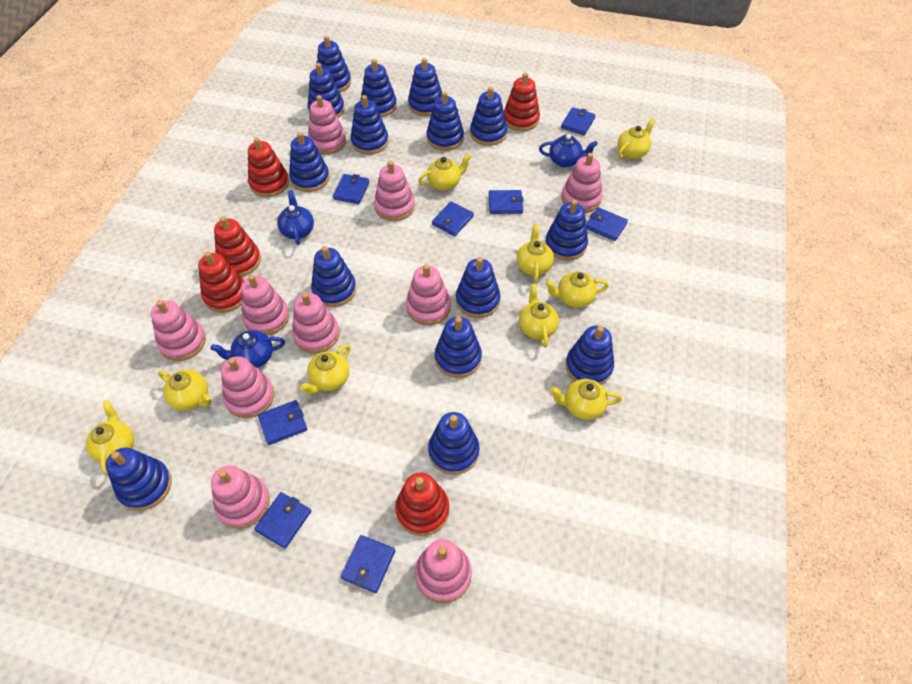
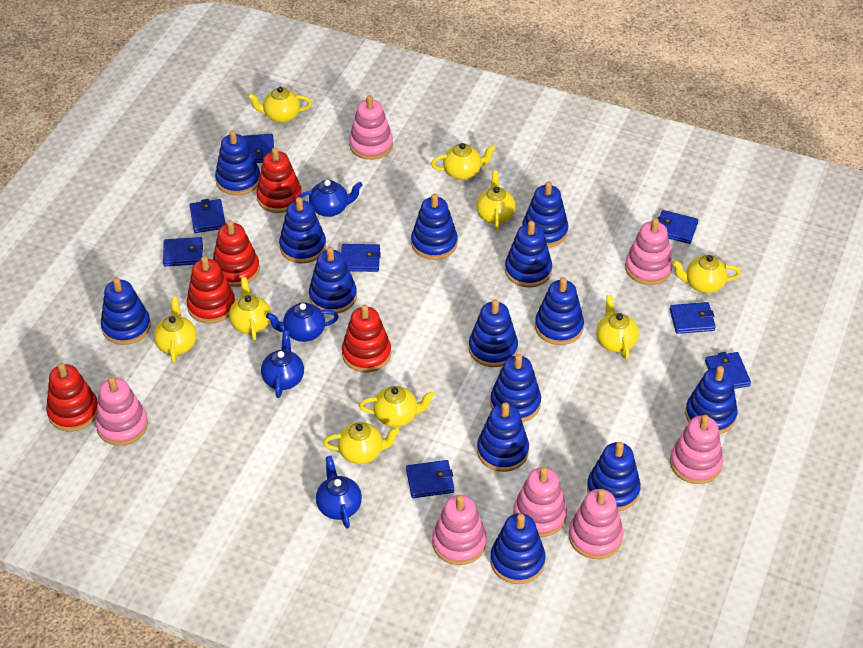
blue stacking toy: [106,448,172,511] [289,132,330,192] [308,63,345,118] [311,246,356,307] [317,36,351,92] [350,95,389,154] [361,59,397,117] [408,58,442,116] [427,91,464,151] [428,412,479,475] [435,317,482,378] [456,257,500,318] [470,87,507,146] [545,200,588,261] [565,326,614,385] = 15 -> [101,277,151,345] [215,130,260,195] [279,197,326,263] [309,247,357,314] [411,193,458,260] [469,299,518,367] [477,402,529,472] [490,354,541,422] [490,513,545,584] [505,221,552,288] [522,181,568,247] [535,277,584,345] [587,442,641,511] [685,366,738,434] = 14
blue teapot: [211,330,285,368] [277,190,314,245] [539,134,598,167] = 3 -> [261,331,304,398] [266,303,338,342] [298,180,363,217] [316,456,362,528] = 4
pink stacking toy: [151,300,206,361] [211,465,270,529] [221,356,274,418] [241,275,289,336] [292,292,339,354] [308,95,346,154] [374,161,415,221] [406,264,451,325] [415,539,472,603] [561,153,603,213] = 10 -> [95,377,148,446] [349,95,393,160] [432,495,487,565] [513,467,567,537] [569,489,624,559] [625,218,673,285] [670,415,723,484] = 7

